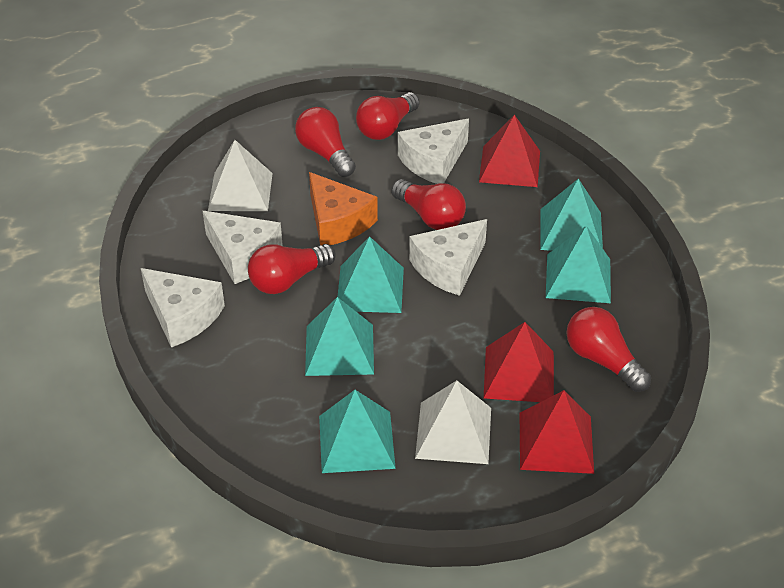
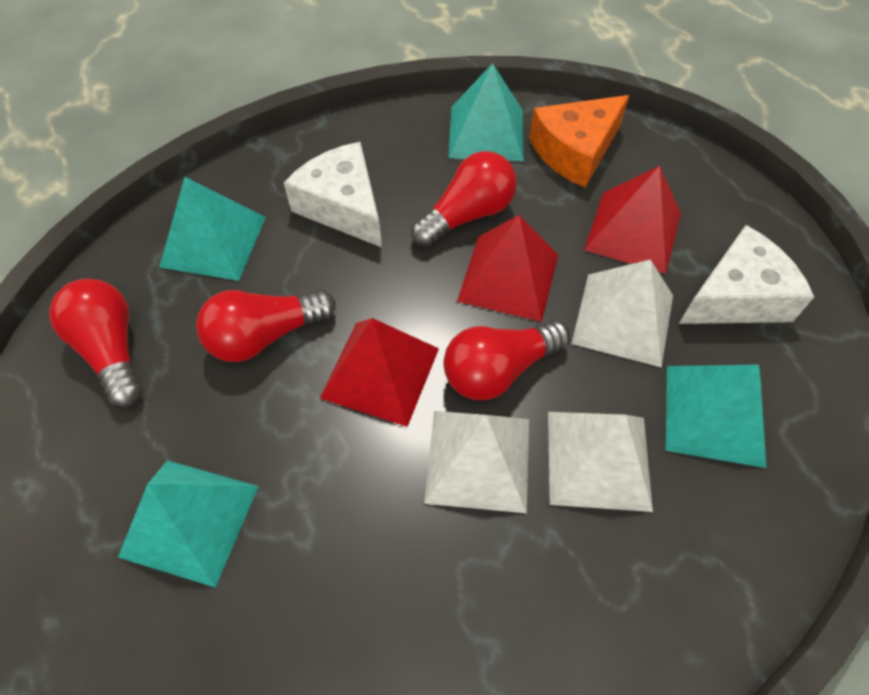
red light bulb: [248,244,336,294] [295,107,356,177] [356,92,420,140] [391,179,466,230] [567,307,651,392] = 5 -> [49,279,142,407] [196,290,336,362] [411,151,517,247] [443,320,570,400] = 4
turquoise pyramid: [305,297,374,376] [319,390,396,473] [338,236,404,313] [540,179,603,251] [546,226,611,303] = 5 -> [118,460,259,588] [159,177,266,281] [448,63,524,161] [666,365,766,468] = 4
white cheese: [141,268,225,347] [203,211,283,284] [398,119,469,184] [409,219,487,296] = 4 -> [284,142,382,247] [679,225,814,324] = 2
white pyramid: [208,140,273,211] [415,380,491,464] = 2 -> [424,411,529,513] [548,412,653,512] [571,259,673,367] = 3

